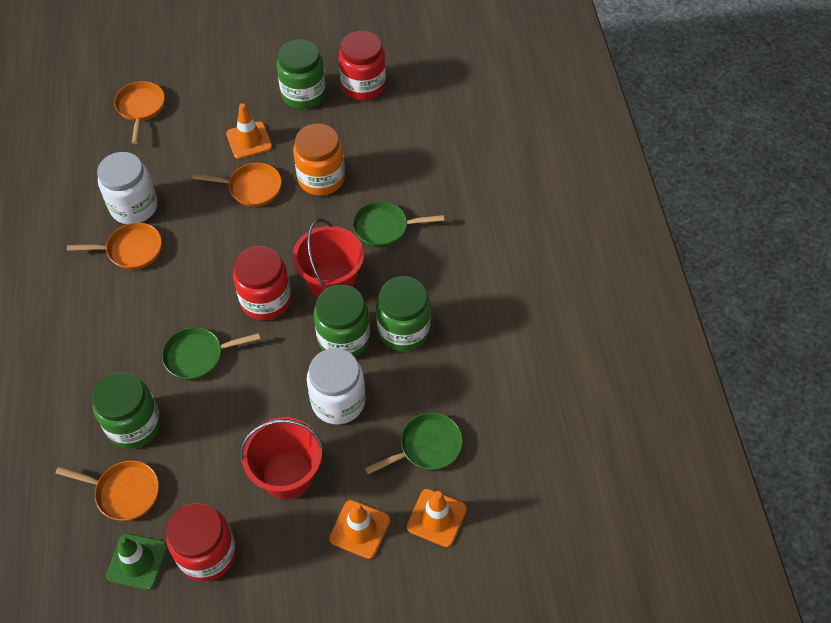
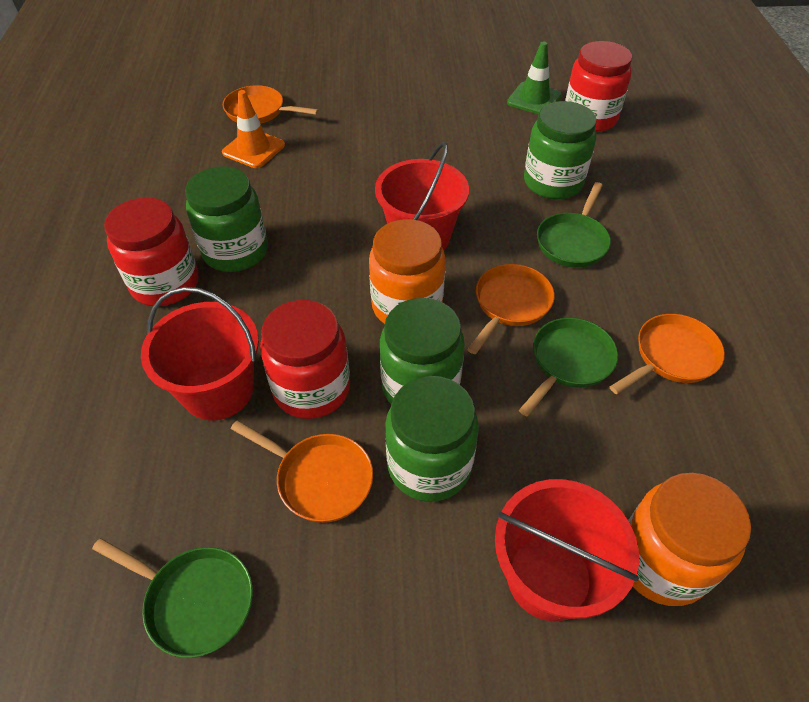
orange jar: [293,124,345,196] = 1 -> [369,219,446,324] [628,473,751,606] = 2
orange traffic cone: [226,103,272,159] [329,500,390,559] [407,489,467,547] = 3 -> [222,90,285,168] = 1
red bucket: [240,417,324,500] [292,219,364,298] = 2 -> [141,287,259,420] [375,142,469,250] [495,479,639,621] = 3
white jar: [97,152,158,224] [307,348,366,425] = 2 -> none = 0

